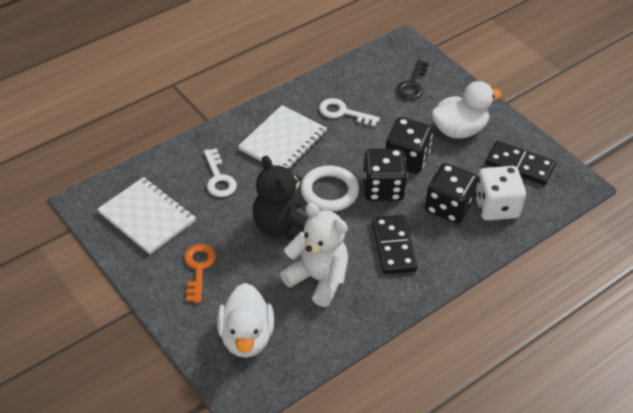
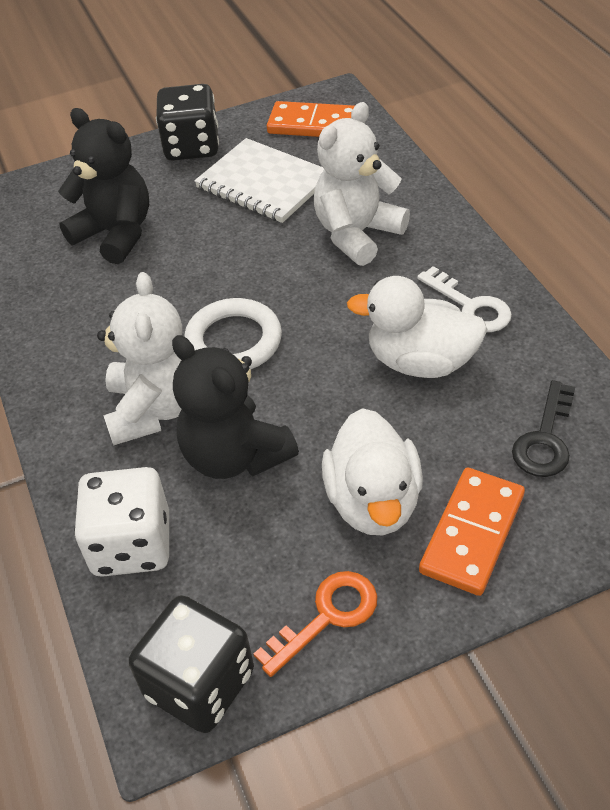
black dice: [362,149,408,201] [386,117,433,174] [425,163,478,224] = 3 -> [129,595,254,733] [156,84,219,161] = 2
black domino: [372,215,418,274] [485,140,556,185] = 2 -> none = 0
black teddy bear: [253,156,308,240] = 1 -> [58,108,149,264] [172,335,299,479] = 2
orange domino: none = 0 -> [267,101,354,137] [419,467,525,596] = 2
white key: [204,148,237,197] [319,98,380,127] = 2 -> [417,266,512,332] = 1
white notebook: [97,177,196,254] [238,105,327,169] = 2 -> [194,138,324,223] = 1
white teddy bear: [280,203,348,307] = 1 -> [97,272,182,446] [314,102,410,266] = 2

